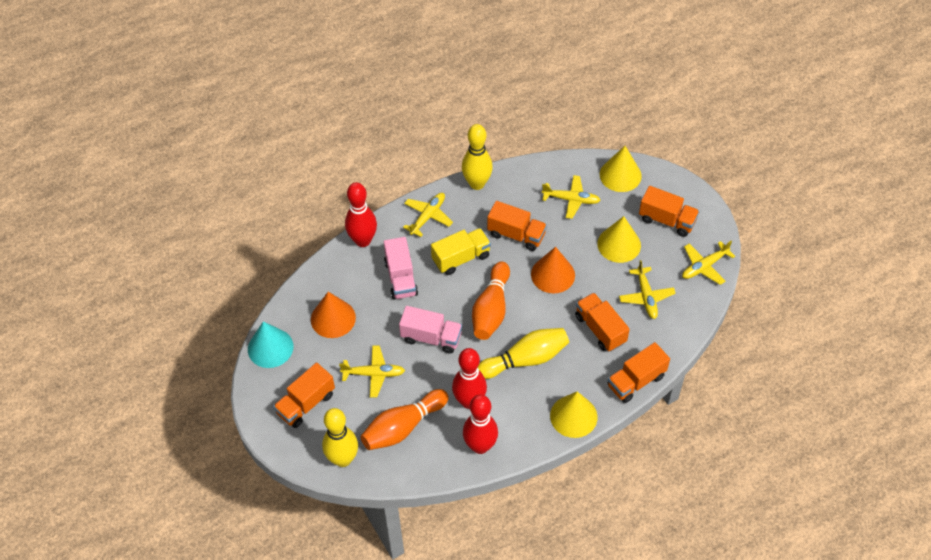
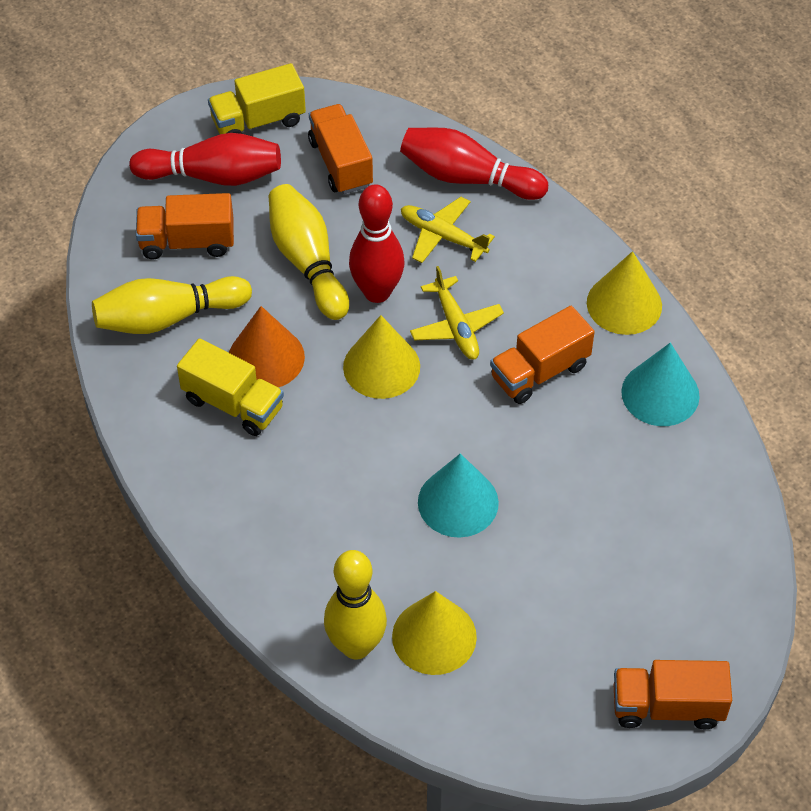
orange bowling pin: [361,389,449,450] [472,262,510,340] = 2 -> none = 0
orange cone: [311,292,356,338] [531,247,575,293] = 2 -> [229,306,305,387] = 1
orange truck: [273,362,335,428] [487,201,547,251] [575,293,630,351] [608,342,670,403] [639,186,700,237] = 5 -> [136,193,234,260] [308,104,373,194] [490,306,595,404] [614,660,732,729] = 4
pink truck: [384,237,418,300] [399,306,462,354] = 2 -> none = 0
turquoise cone: [248,321,293,368] = 1 -> [418,453,499,538] [621,343,700,426] = 2
yellow plane: [339,346,405,397] [403,193,453,237] [542,175,601,219] [619,260,676,319] [682,241,735,285] = 5 -> [401,197,495,263] [410,266,504,360] = 2
yellow truck: [431,228,491,275] = 1 -> [177,338,284,436] [208,63,306,134] = 2

